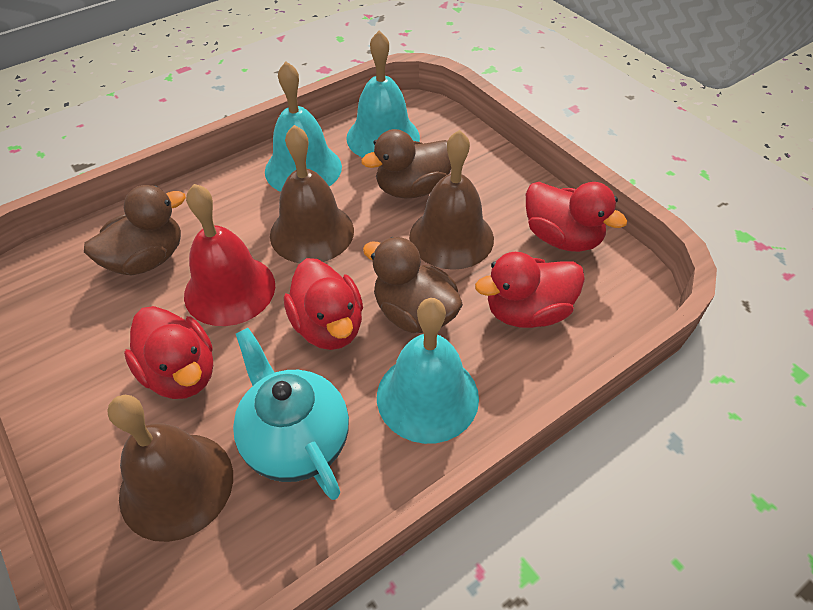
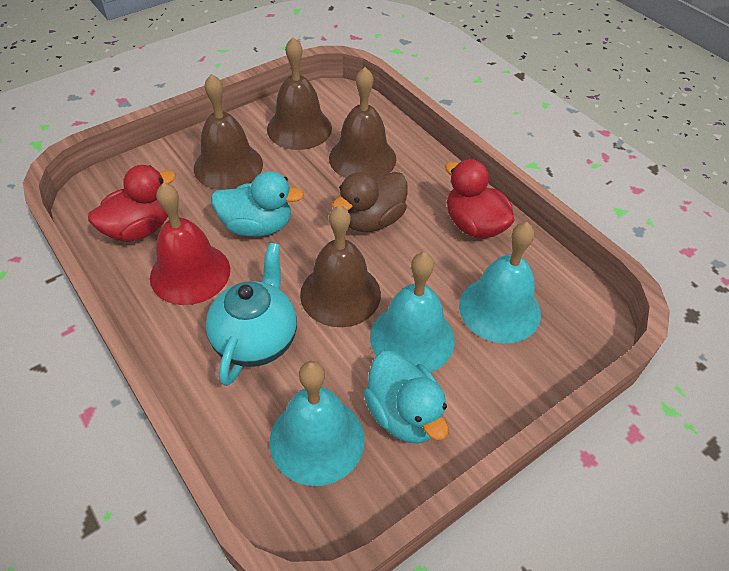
brown bell: [108,395,233,542] [270,125,354,263] [409,130,494,270] = 3 -> [194,74,263,190] [267,37,332,150] [300,205,381,327] [329,67,396,179] = 4
brown duck: [84,185,186,276] [361,129,451,199] [363,237,463,333] = 3 -> [332,172,408,232] = 1
red duck: [124,306,213,399] [284,258,363,350] [475,252,585,328] [526,182,627,252] = 4 -> [88,165,176,242] [445,159,515,238] = 2
turquoise duck: none = 0 -> [211,171,304,237] [364,351,449,444] = 2

